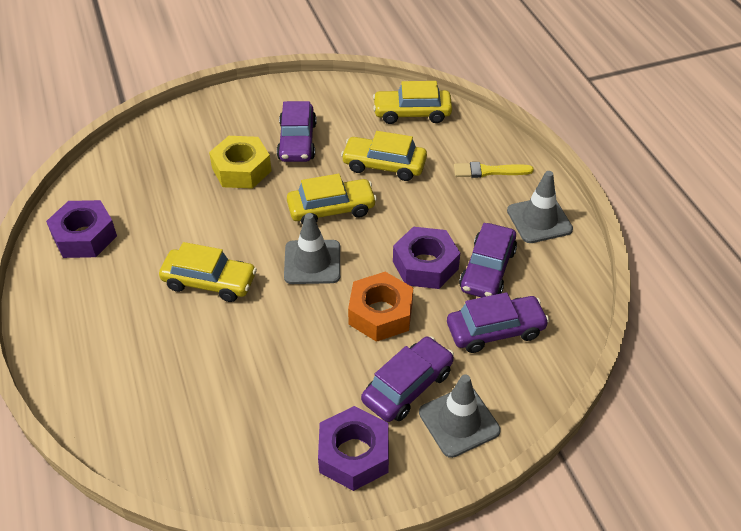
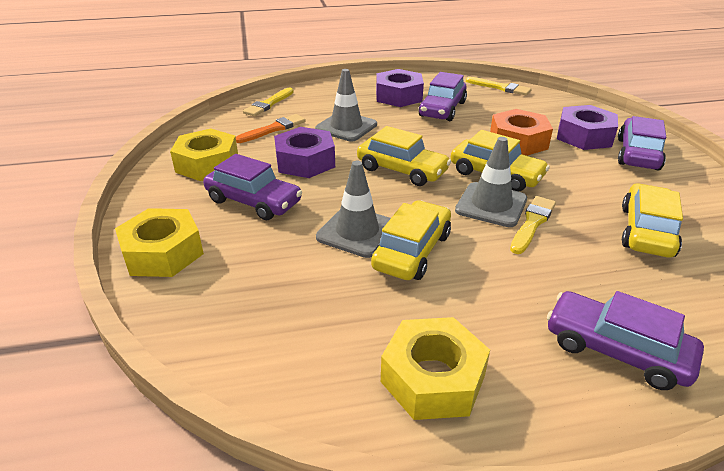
orange brush: none = 0 -> [236,114,306,143] = 1
yellow brush: [454,162,534,178] = 1 -> [243,88,294,116] [466,77,532,95] [510,196,556,254] = 3
yellow nut: [209,136,271,189] = 1 -> [115,208,204,277] [170,128,238,181] [381,317,490,420] = 3

